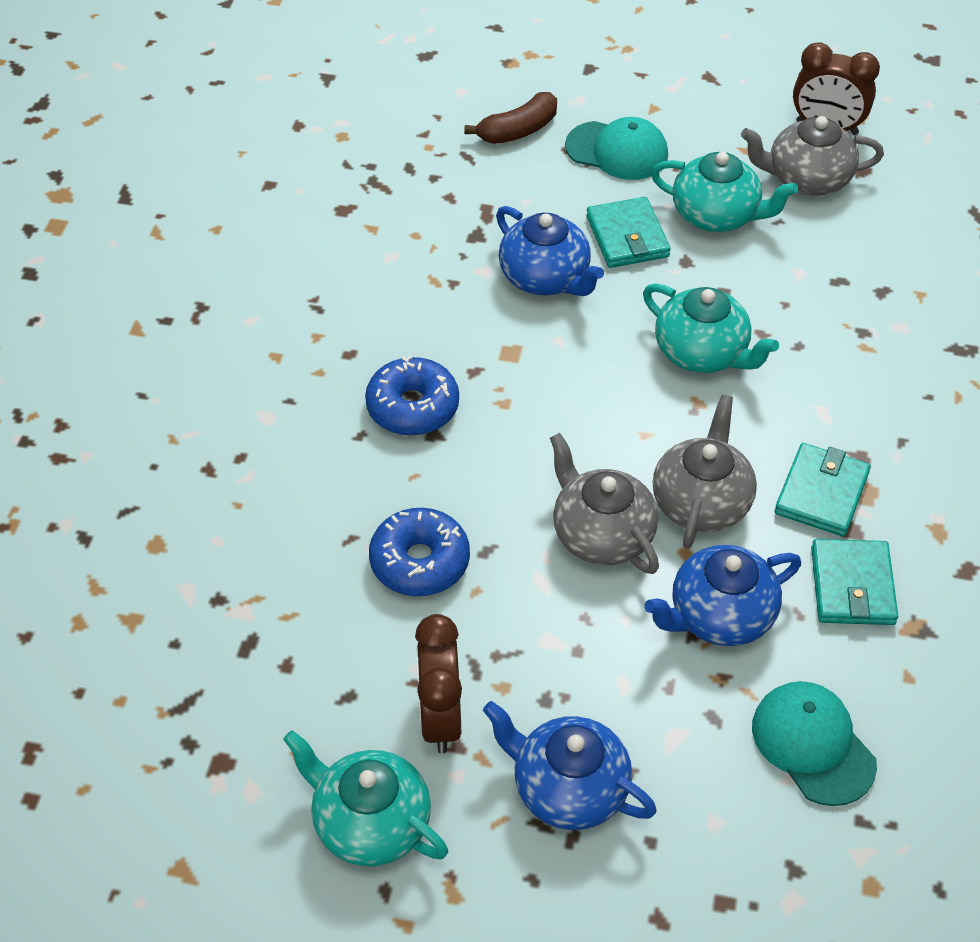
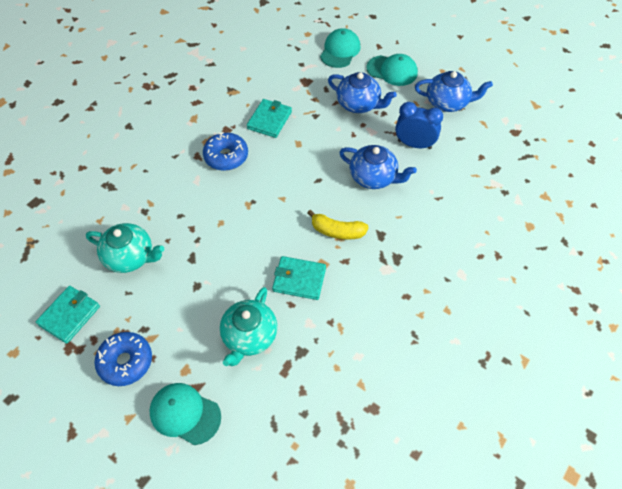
blue clock: none = 0 -> [395,102,443,149] = 1
brown banana: [464,92,557,144] = 1 -> none = 0
brown clock: [415,614,462,753] [793,42,880,135] = 2 -> none = 0
grey teapot: [550,433,659,574] [653,395,757,549] [741,116,884,196] = 3 -> none = 0
turquoise cap: [565,117,668,180] [752,681,877,806] = 2 -> [149,383,221,445] [320,28,361,68] [366,54,418,86] = 3
turquoise teapot: [283,730,448,867] [643,283,779,373] [651,152,798,232] = 3 -> [86,223,164,273] [220,287,277,366] = 2
yellow banana: none = 0 -> [308,210,369,240] = 1

